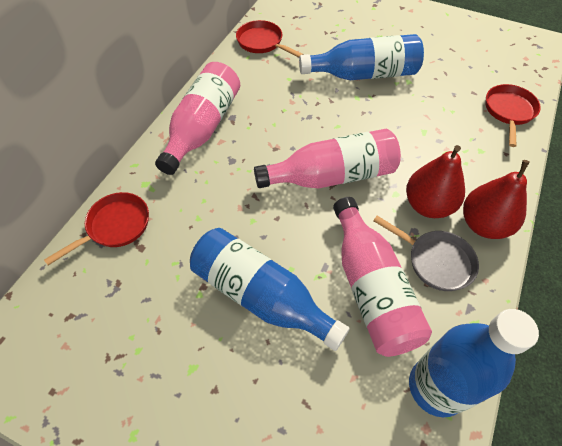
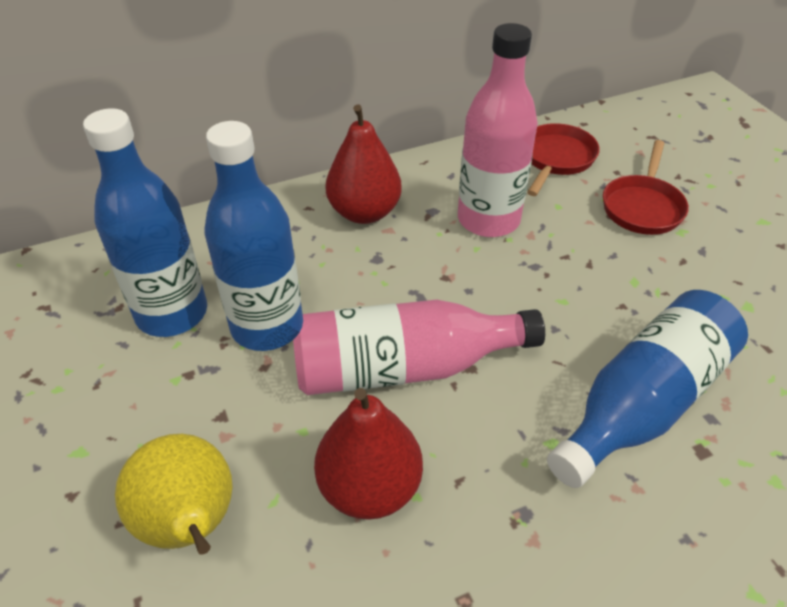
grey pan: [373,216,479,291] = 1 -> none = 0
pink bottle: [155,62,240,175] [254,129,401,188] [333,197,432,357] = 3 -> [292,300,545,395] [458,23,538,237] = 2
red pan: [44,192,149,265] [236,20,304,57] [485,84,541,147] = 3 -> [527,123,600,196] [603,140,689,235] = 2
yellow pear: none = 0 -> [115,434,233,555] = 1

